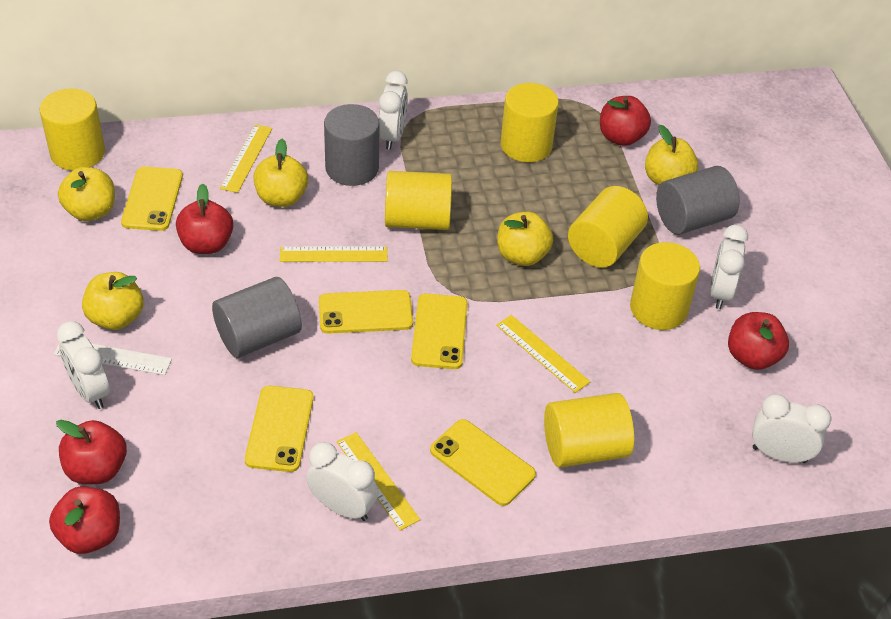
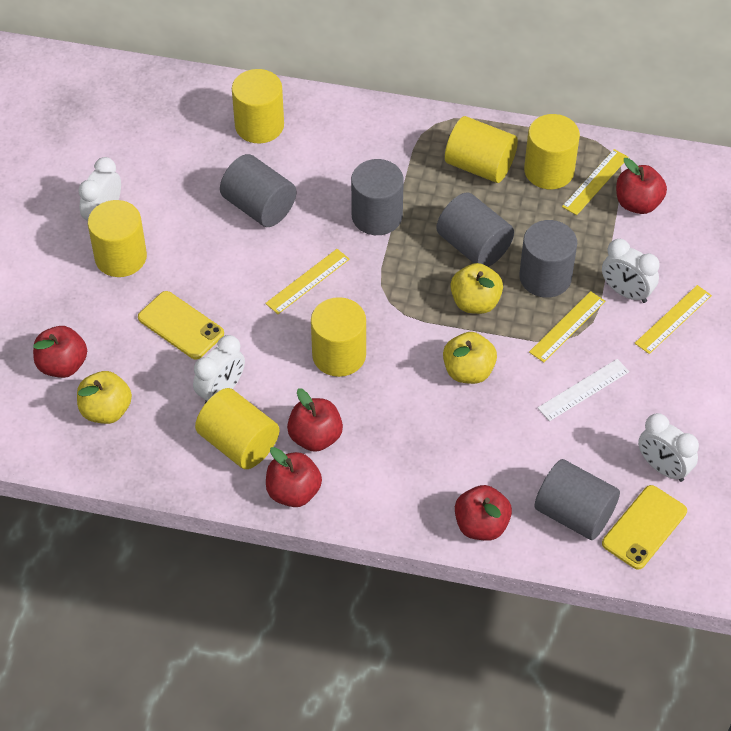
grey cylinder: [212,277,302,358] [324,104,380,186] [656,166,740,235] = 3 -> [220,154,296,227] [351,159,404,235] [436,193,514,267] [519,220,577,298] [535,459,620,540] = 5
white clock: [57,321,110,409] [306,442,378,521] [379,71,408,150] [710,225,748,309] [752,394,831,463] = 5 -> [78,157,121,221] [193,335,245,403] [602,239,660,303] [638,413,699,482] = 4
yellow apple: [58,167,115,221] [82,272,144,330] [253,139,308,207] [497,212,553,266] [645,125,698,185] = 5 -> [77,371,132,424] [443,332,497,384] [450,263,503,314] = 3
yellow phone: [121,166,183,231] [245,386,314,472] [319,290,413,334] [411,293,468,369] [430,419,536,506] = 5 -> [138,291,224,360] [602,485,687,570] = 2

